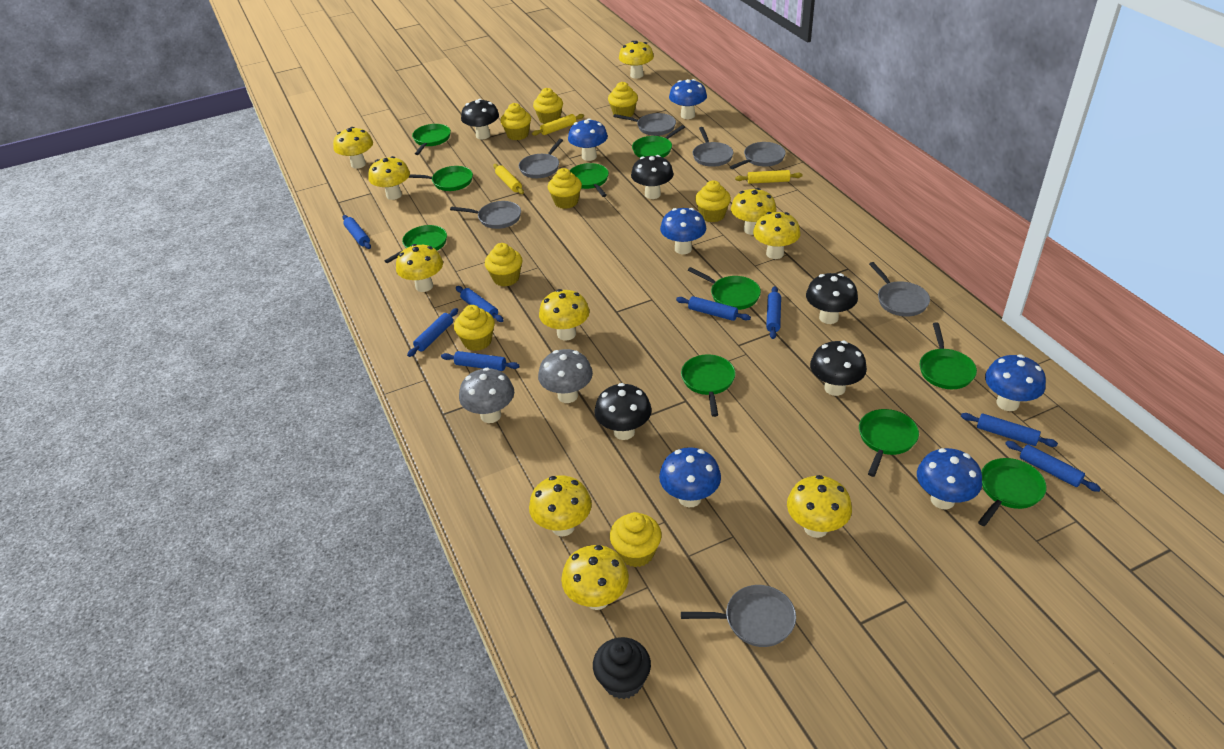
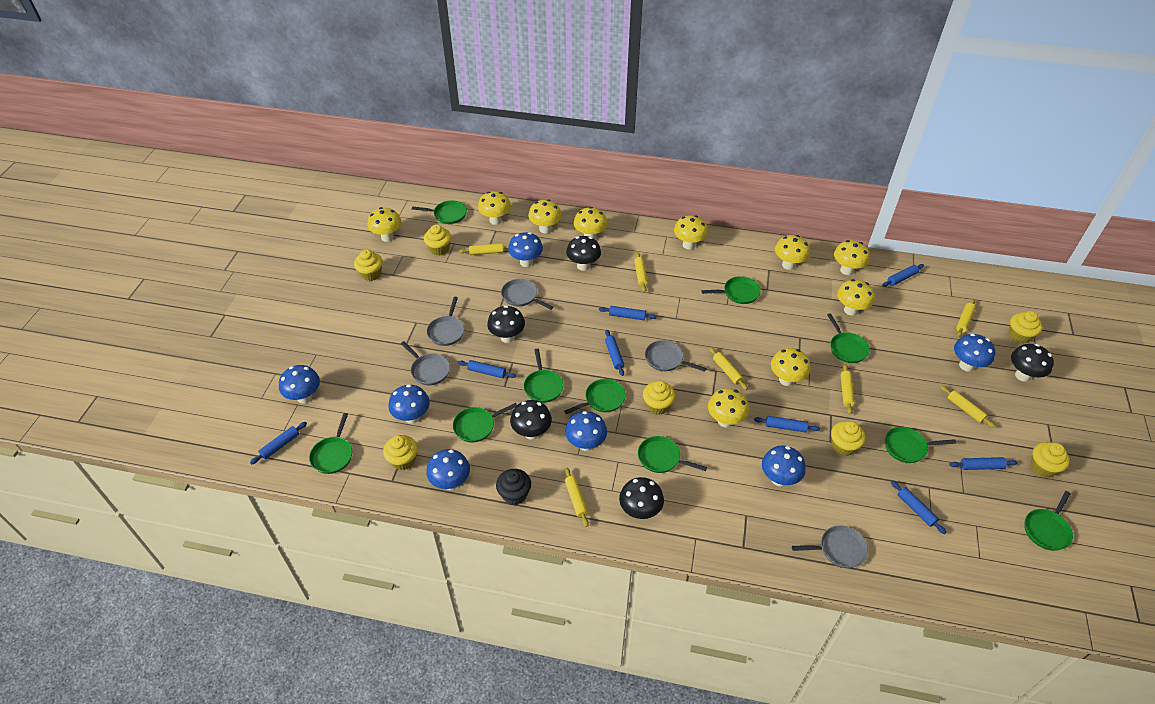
blue mushroom: [568,118,608,161] [659,447,721,507] [660,208,706,254] [669,79,707,119] [917,448,982,509] [985,355,1046,411] = 6 -> [279,365,320,404] [388,384,430,424] [426,449,470,490] [508,232,543,267] [565,411,607,451] [762,446,806,487] [954,334,995,372] = 7
grey mushroom: [459,368,514,423] [538,349,593,403] = 2 -> none = 0
grey pan: [450,201,521,229] [519,139,563,178] [613,113,676,136] [681,585,796,647] [693,127,733,167] [730,142,786,169] [869,262,930,317] = 7 -> [401,341,450,385] [427,297,464,346] [501,279,553,309] [645,340,707,372] [792,525,868,568] = 5
yellow cupcake: [454,305,495,351] [485,243,522,287] [501,103,531,140] [533,88,563,124] [548,168,582,209] [608,82,638,117] [610,512,662,567] [695,180,731,222] = 8 -> [354,250,383,281] [383,435,418,470] [424,225,451,256] [643,381,675,415] [831,421,866,456] [1009,311,1043,344] [1031,442,1070,478] = 7
yellow rolling pin: [493,164,524,194] [532,114,584,136] [735,170,803,184] = 3 -> [459,243,509,255] [565,468,589,527] [634,252,648,292] [709,347,748,390] [841,364,855,415] [940,386,996,428] [956,299,976,337] = 7

